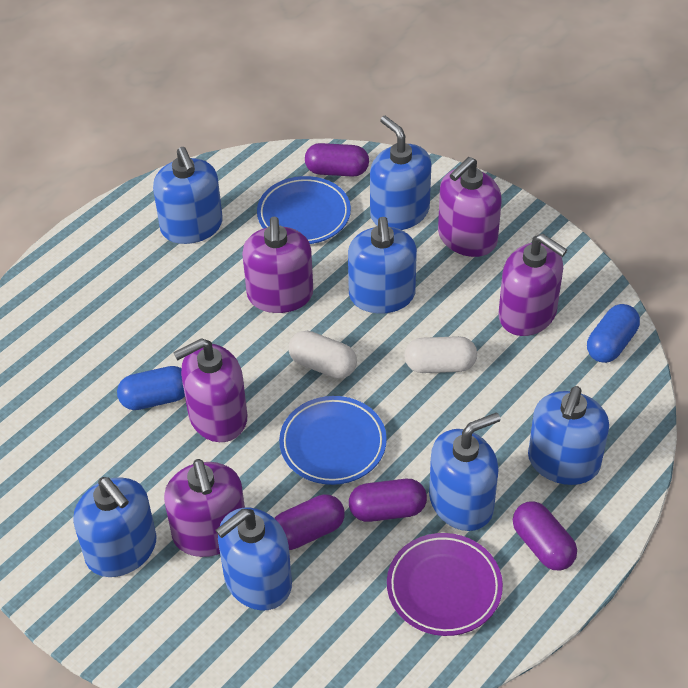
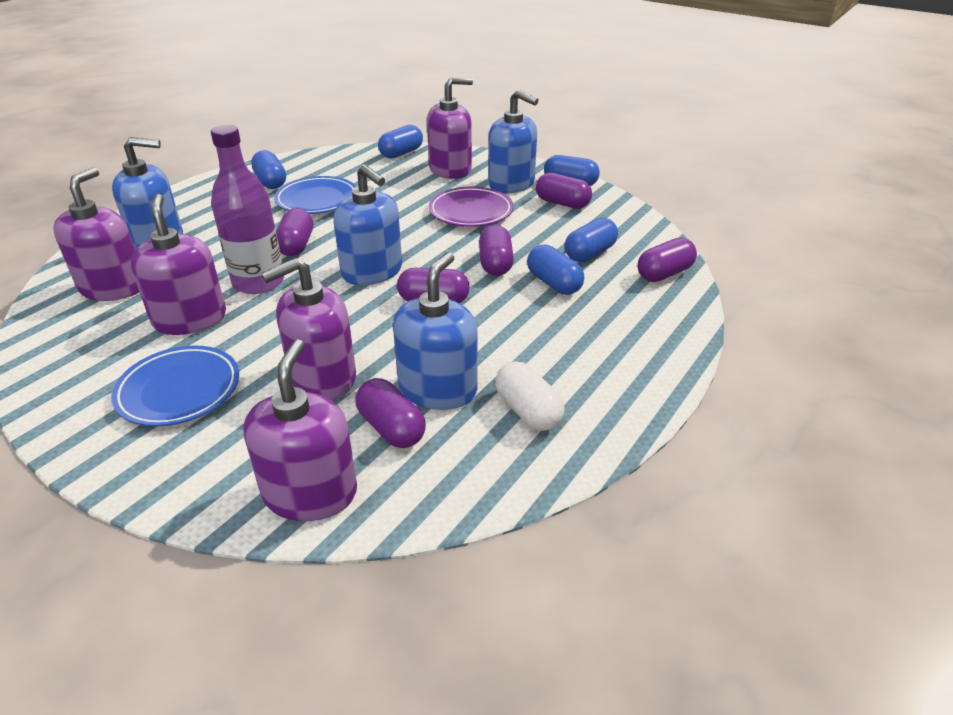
blue capsule: [117,366,185,410] [587,304,640,363] = 2 -> [251,150,286,189] [378,125,423,158] [527,244,584,295] [544,155,600,186] [565,218,618,262] = 5
blue soap dispenser: [73,477,157,577] [153,147,223,244] [215,508,292,610] [348,217,417,313] [370,116,431,230] [429,413,501,531] [528,386,609,485] = 7 -> [112,137,183,249] [333,164,402,286] [393,252,477,410] [488,90,538,193] = 4
purple bottle: none = 0 -> [211,125,284,294] = 1
purple capsule: [274,494,345,550] [305,143,369,177] [349,479,427,522] [513,501,577,571] = 4 -> [276,208,313,256] [355,378,426,448] [397,268,470,303] [479,225,514,276] [536,173,592,209] [638,238,697,282] = 6
white capsule: [289,331,357,379] [404,336,477,373] = 2 -> [495,361,565,431] = 1

